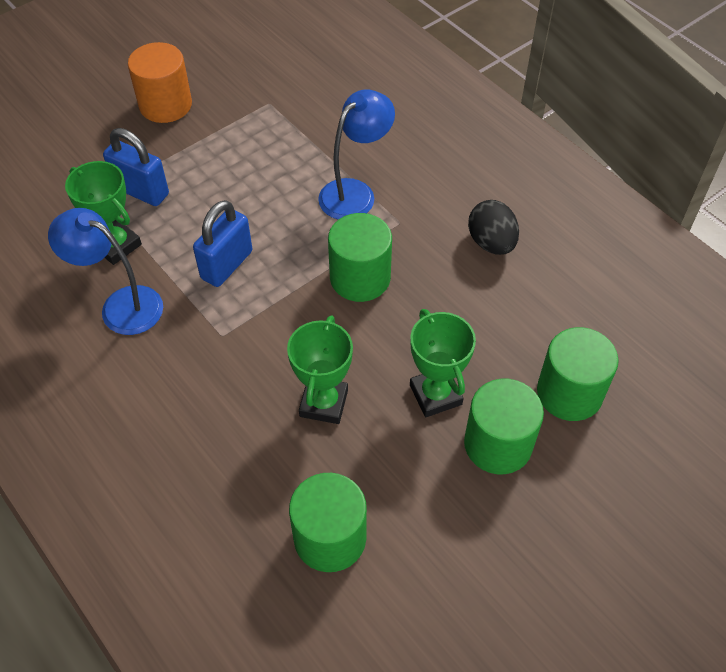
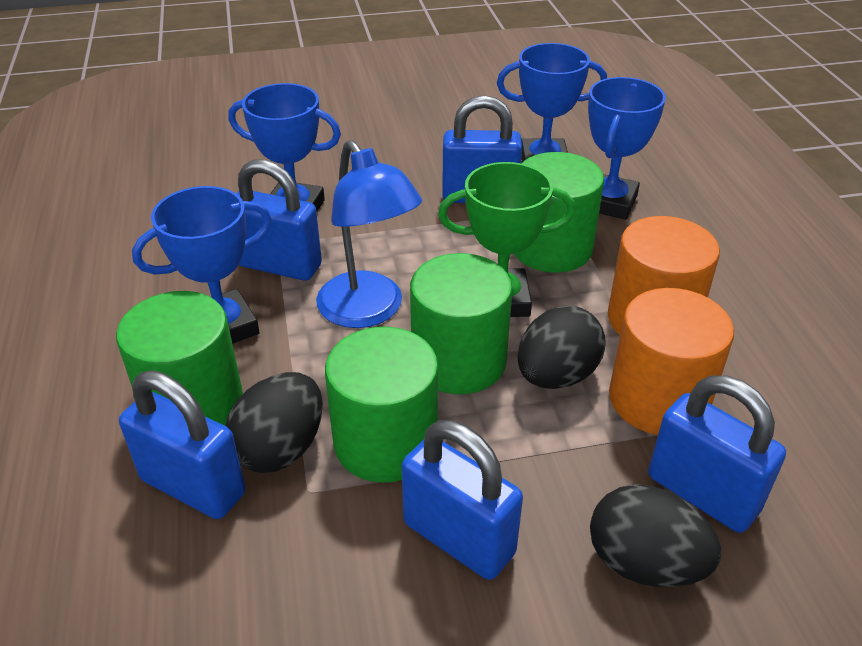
black egg: [468,200,519,255] = 1 -> [225,372,323,473] [517,306,606,389] [590,484,722,587] = 3
blue lamp: [48,208,163,335] [318,89,395,220] = 2 -> [316,140,422,328] = 1
blue padlock: [103,128,169,206] [193,200,252,287] = 2 -> [119,370,245,519] [237,160,322,281] [402,420,523,580] [442,95,522,203] [648,375,786,533] = 5
blue trophy: none = 0 -> [132,186,272,344] [228,83,341,211] [497,43,607,162] [588,77,666,220] = 4
green trophy: [65,161,142,265] [287,315,353,424] [410,309,476,417] = 3 -> [438,162,575,317] = 1
orange cylinder: [128,42,192,123] = 1 -> [608,216,720,335] [609,288,734,435] = 2

